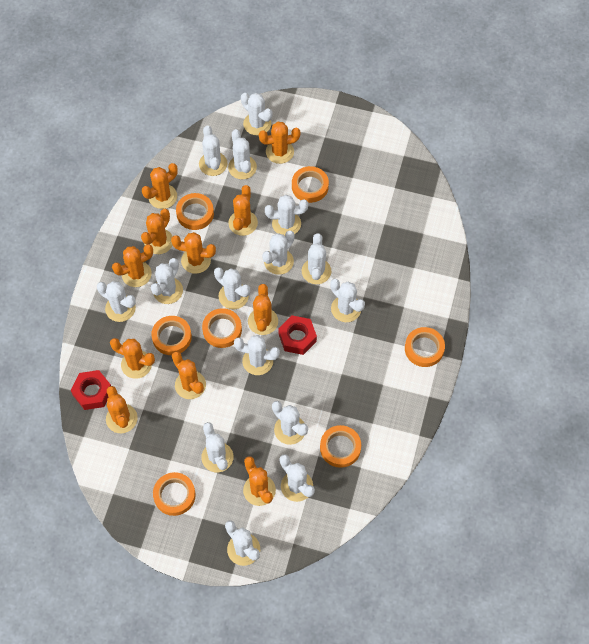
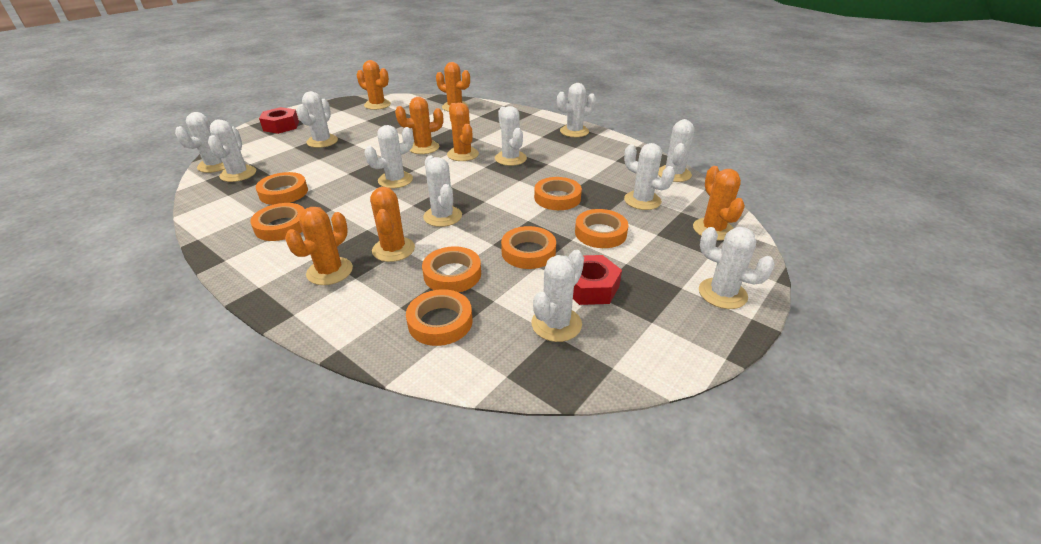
orange cactus: [106,386,138,433] [110,338,155,379] [112,244,153,287] [141,209,173,254] [142,163,178,209] [171,232,216,274] [172,351,206,399] [228,185,258,236] [243,456,276,506] [248,284,278,335] [259,122,300,164] = 11 -> [285,207,353,285] [357,60,391,110] [370,187,415,262] [395,97,443,154] [436,62,470,112] [447,103,479,161] [693,166,745,241] = 7
white cactus: [97,281,136,322] [151,258,183,304] [199,125,227,176] [201,422,234,472] [214,267,250,309] [225,520,260,566] [228,129,257,179] [234,335,280,375] [241,93,272,135] [262,231,295,275] [265,195,308,236] [272,401,308,445] [279,454,315,502] [302,233,331,284] [330,279,365,322] = 15 -> [175,112,225,173] [208,120,256,182] [297,91,338,148] [364,125,414,188] [423,156,462,227] [495,106,527,166] [531,250,584,342] [557,83,596,137] [624,143,675,210] [658,119,694,182] [699,227,775,309] = 11

